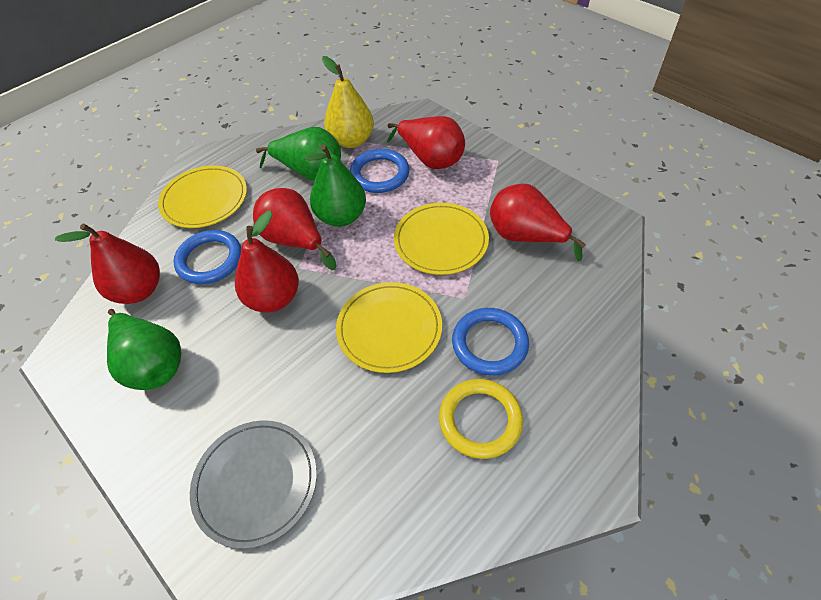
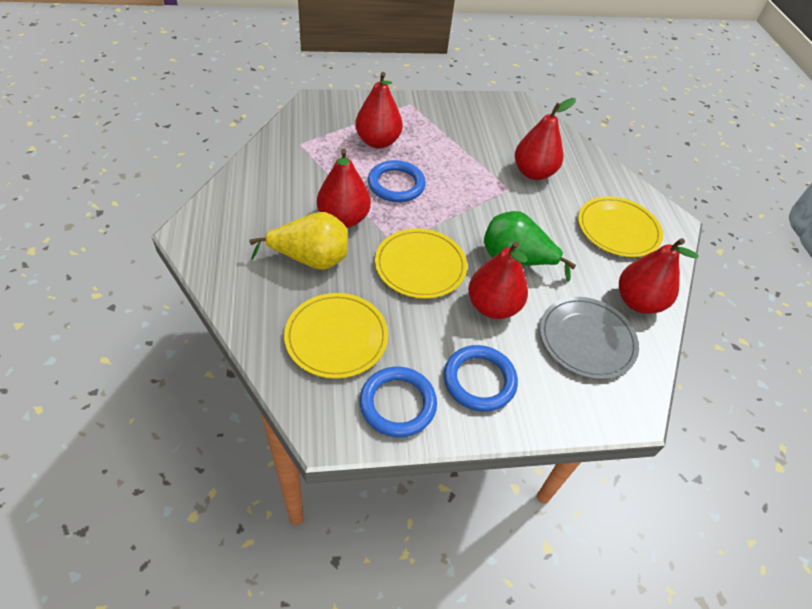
green pear: [107,309,181,390] [256,127,341,180] [304,145,366,227] = 3 -> [484,211,576,281] = 1
yellow ring: [439,379,523,459] = 1 -> none = 0

